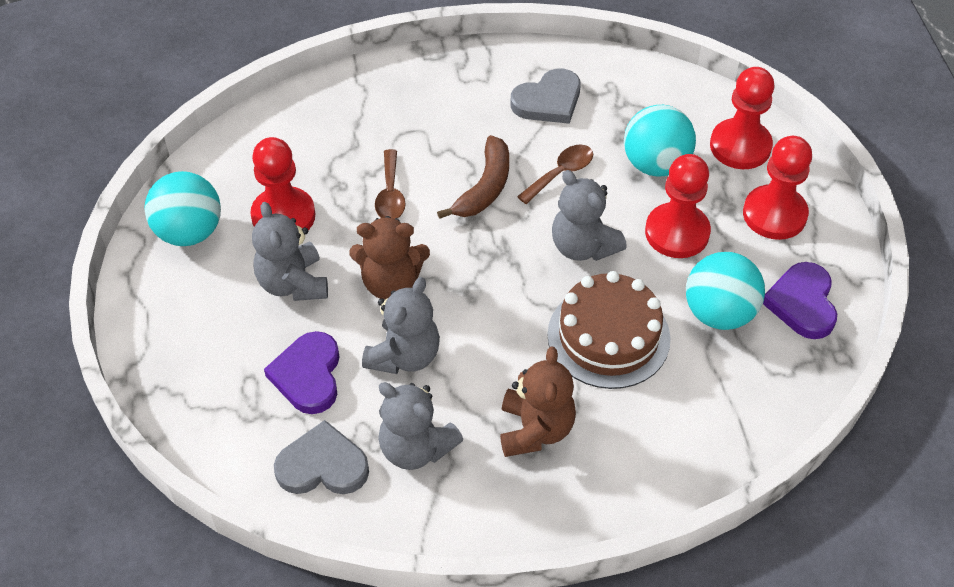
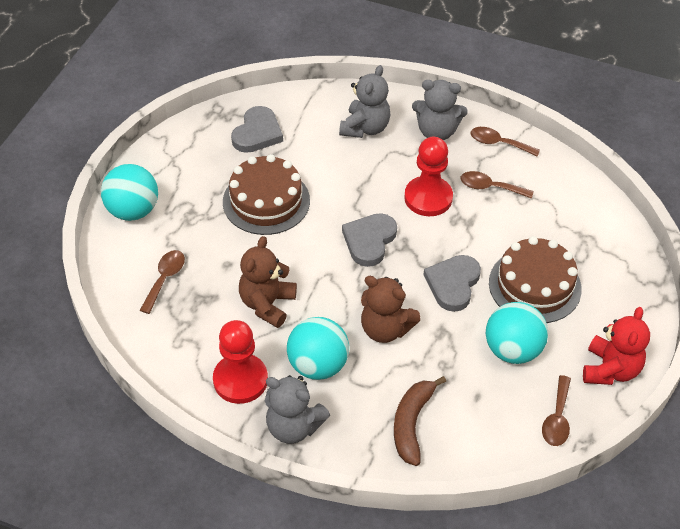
brown cake: [547,271,671,389] = 1 -> [223,154,310,235] [489,236,582,323] = 2
brown spoon: [375,149,406,219] [517,144,593,204] = 2 -> [139,250,185,314] [461,171,534,199] [470,127,540,157] [542,375,571,446] = 4
grey heart: [274,420,369,494] [511,68,581,124] = 2 -> [231,106,283,153] [342,213,397,267] [424,255,481,312] = 3
grey teddy bear: [252,202,328,301] [362,277,440,374] [378,382,463,470] [552,170,627,261] = 4 -> [265,375,330,444] [339,65,390,138] [412,80,468,140] = 3
purple heart: [264,331,339,414] [763,262,837,339] = 2 -> none = 0
red pawn: [250,137,315,230] [645,154,711,258] [710,67,774,169] [743,136,812,240] = 4 -> [213,320,268,404] [404,137,453,216] = 2
red teddy bear: none = 0 -> [583,307,650,385] = 1

